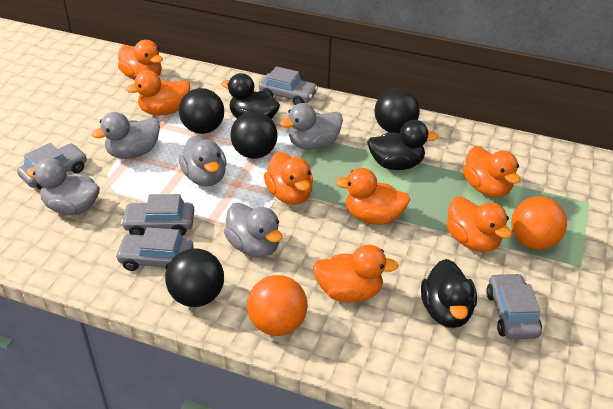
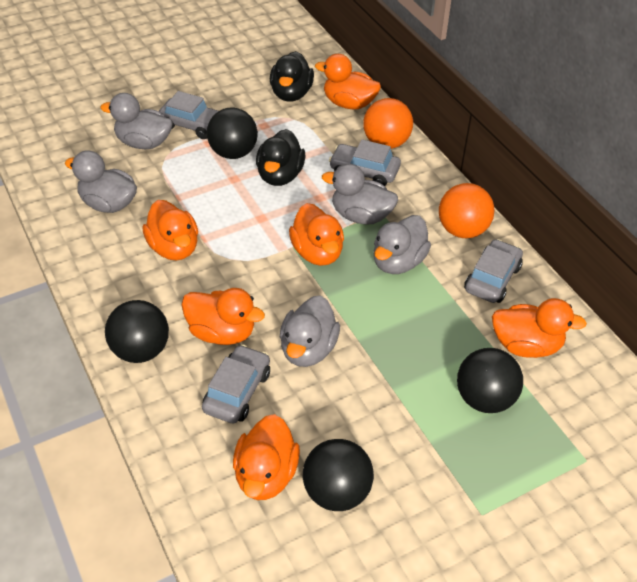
black duck: [222,73,280,119] [367,120,439,170] [421,259,477,328] = 3 -> [256,129,305,186] [270,51,314,102] = 2
grey car: [17,143,87,190] [115,227,194,271] [121,194,194,236] [259,66,318,105] [486,273,542,339] = 5 -> [159,91,218,139] [202,345,270,424] [329,140,401,186] [464,239,523,303] = 4
orange duck: [118,40,163,80] [125,70,190,115] [264,152,313,205] [313,245,399,302] [335,168,410,225] [446,196,512,252] [463,146,520,197] = 7 -> [143,200,198,261] [181,288,265,345] [233,414,300,500] [289,203,344,266] [315,54,381,109] [492,298,587,358] = 6

